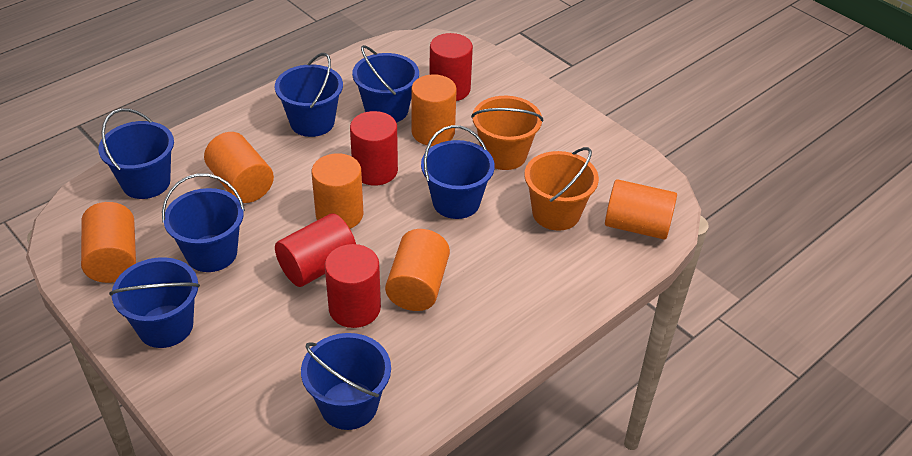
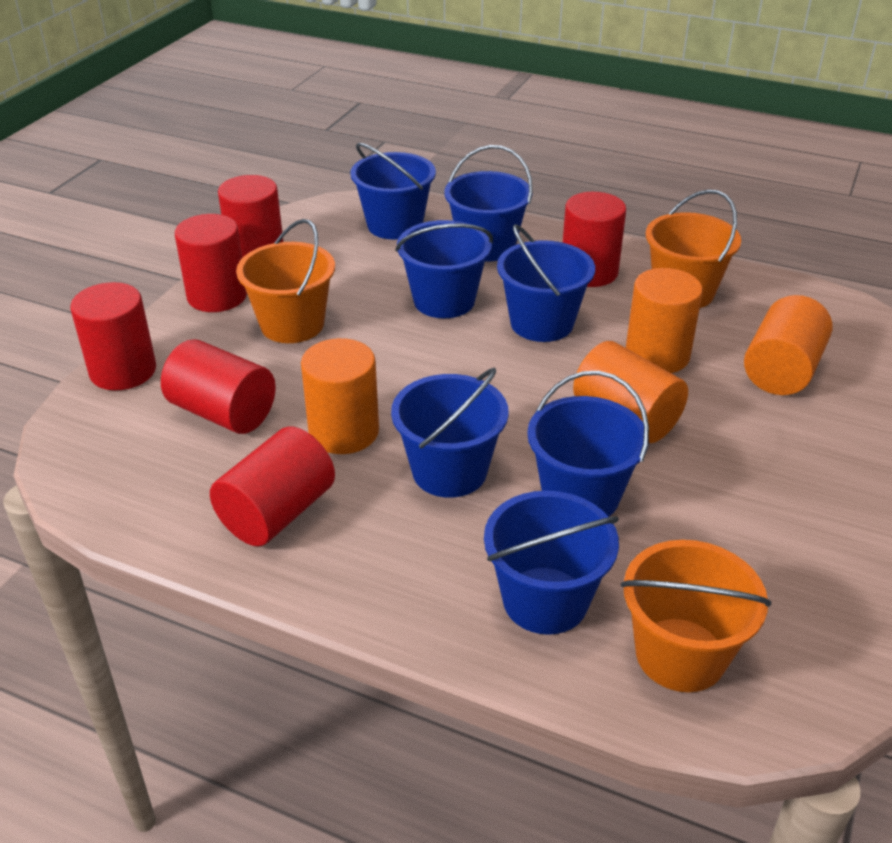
orange bucket: [471,96,543,170] [524,147,599,231] = 2 -> [236,219,335,343] [621,540,771,692] [646,189,741,308] = 3
orange cylinder: [81,202,136,283] [204,132,274,203] [311,153,363,229] [385,229,450,311] [411,74,457,146] [605,179,677,240] = 6 -> [301,338,379,454] [573,341,688,443] [626,268,703,373] [744,295,832,395] = 4
red cylinder: [275,213,356,287] [325,244,381,328] [350,111,398,186] [429,33,473,101] = 4 -> [70,282,156,390] [161,339,276,434] [175,214,247,312] [210,427,335,546] [218,175,283,258] [562,192,626,287] = 6

